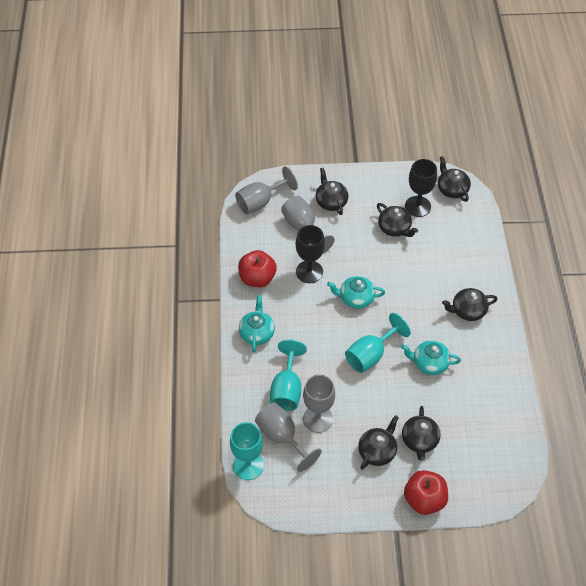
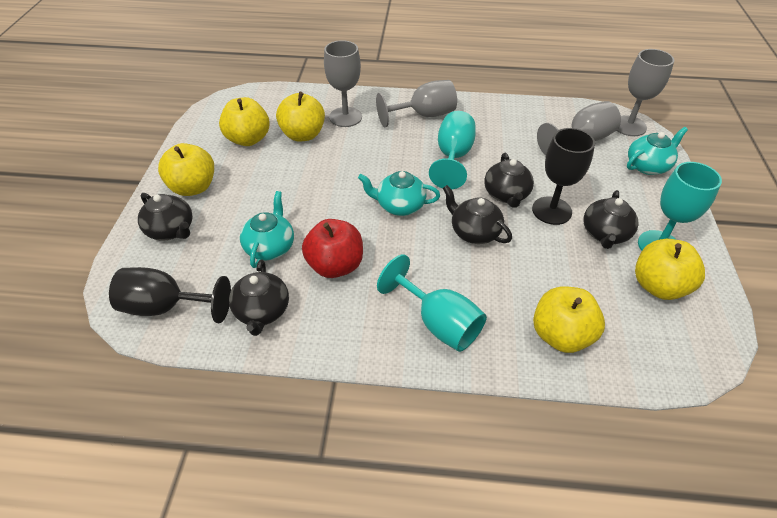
black teapot: [316,168,349,215] [358,415,399,470] [377,203,418,237] [402,406,441,461] [438,156,471,202] [442,288,497,321] = 6 -> [138,193,192,241] [229,260,289,336] [443,185,512,244] [484,153,534,208] [584,190,638,249] = 5
red apple: [238,250,277,287] [404,470,448,515] = 2 -> [302,219,363,278] = 1
yellow apple: none = 0 -> [158,143,214,196] [219,97,270,146] [276,92,325,141] [533,286,605,353] [635,239,705,300] = 5

